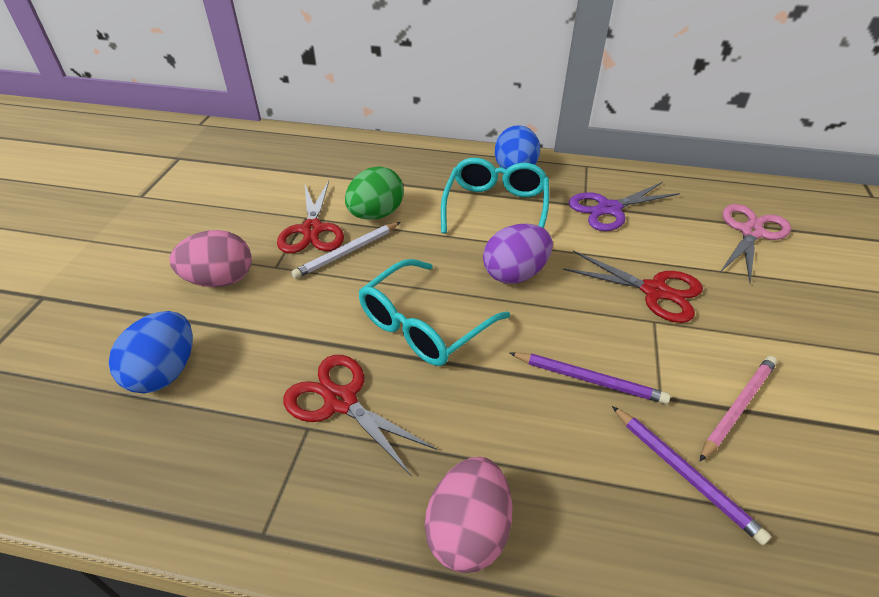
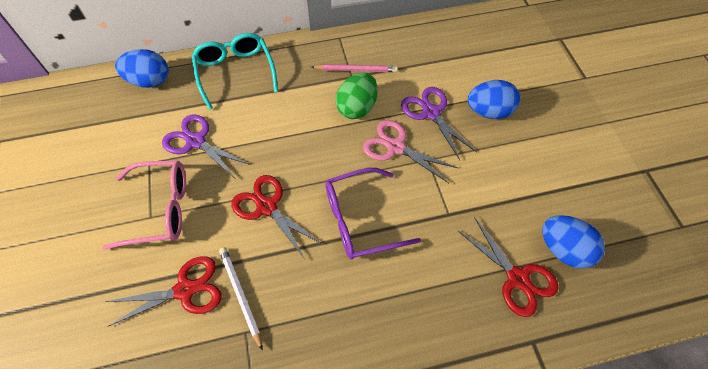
blue egg: [109,311,193,393] [495,125,540,169] = 2 -> [115,49,169,88] [468,80,520,119] [542,215,605,269] = 3
pink egg: [170,230,252,287] [425,457,512,573] = 2 -> none = 0
pink glasses: none = 0 -> [103,161,186,250] = 1
purple egg: [483,223,553,284] = 1 -> none = 0
purple glasses: none = 0 -> [325,168,421,260] = 1
purple pencil: [510,352,671,404] [612,406,771,545] = 2 -> none = 0
purple scissors: [569,182,680,231] = 1 -> [162,114,251,179] [401,87,477,160] = 2
turquoise glasses: [359,259,510,366] [441,158,549,234] = 2 -> [192,33,278,110] = 1

